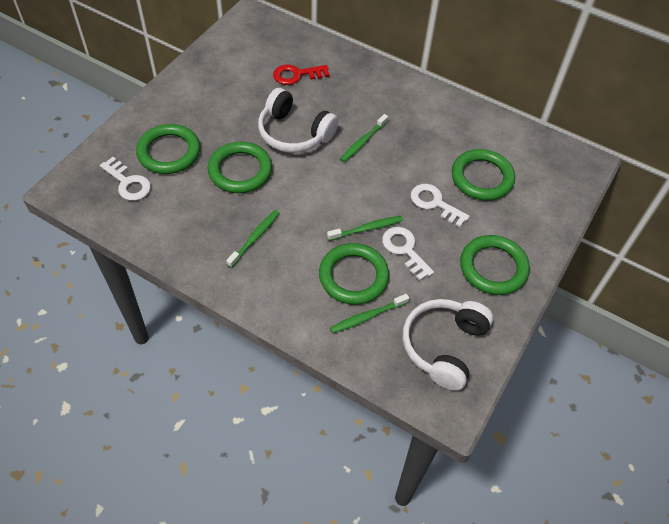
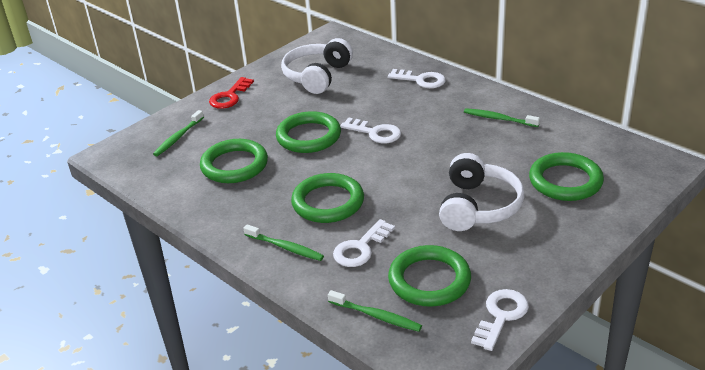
white key: [100,157,151,201] [382,227,434,281] [411,184,470,227] = 3 -> [333,219,395,267] [340,117,401,143] [388,69,446,88] [471,289,529,351] = 4

